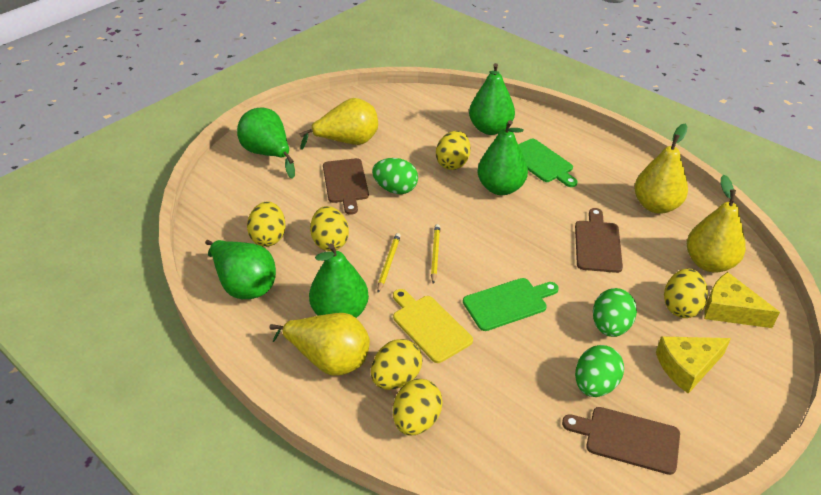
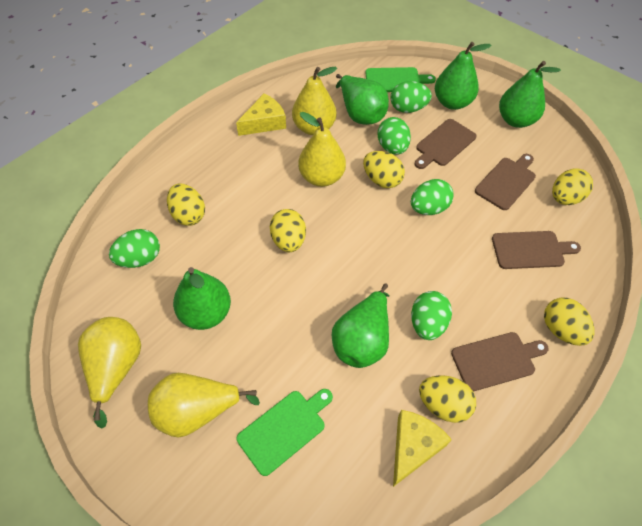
brown cutting board: [323,158,369,215] [562,407,680,475] [575,208,623,273] = 3 -> [414,119,477,169] [451,332,549,391] [475,154,536,210] [492,231,581,269] = 4
green egg: [372,158,418,194] [575,345,624,397] [593,288,637,337] = 3 -> [109,229,160,268] [378,117,411,155] [390,81,432,113] [411,179,454,215] [411,291,452,340] = 5
yellow cutting board: [393,289,473,363] = 1 -> none = 0
yellow pencil: [377,233,401,293] [431,224,440,284] = 2 -> none = 0

